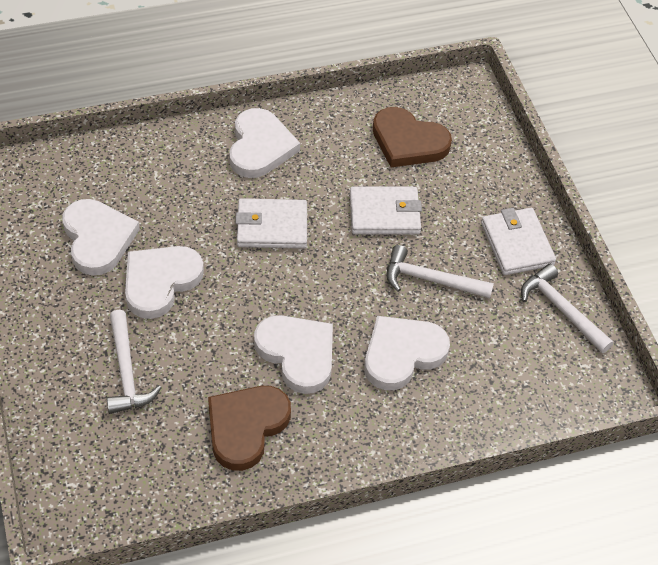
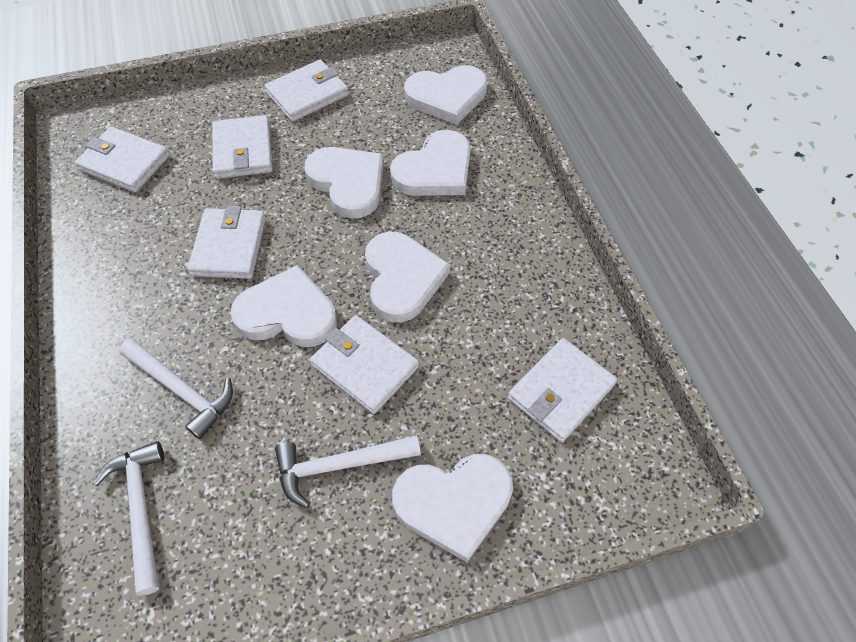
brown heart: [208,386,291,471] [373,107,452,168] = 2 -> none = 0
white heart: [62,199,140,275] [125,246,204,319] [229,108,300,178] [254,315,333,394] [364,316,450,390] = 5 -> [230,265,337,347] [305,147,384,219] [365,232,450,322] [390,130,471,196] [392,454,513,562] [404,65,488,125] = 6
white wallet: [235,198,307,249] [350,186,422,235] [481,208,556,275] = 3 -> [75,126,170,192] [187,205,266,279] [212,115,273,179] [265,60,349,122] [310,315,419,414] [508,338,617,442] = 6

